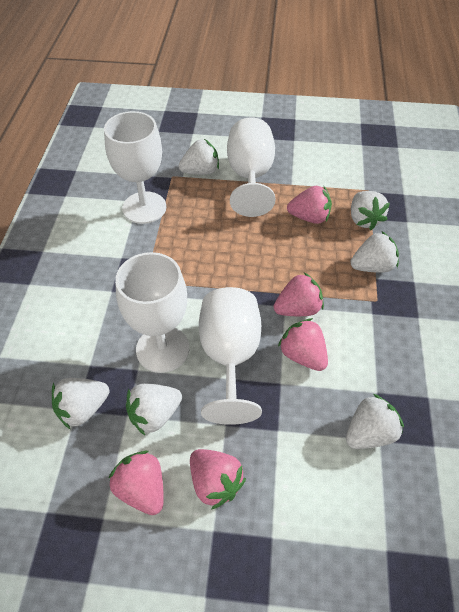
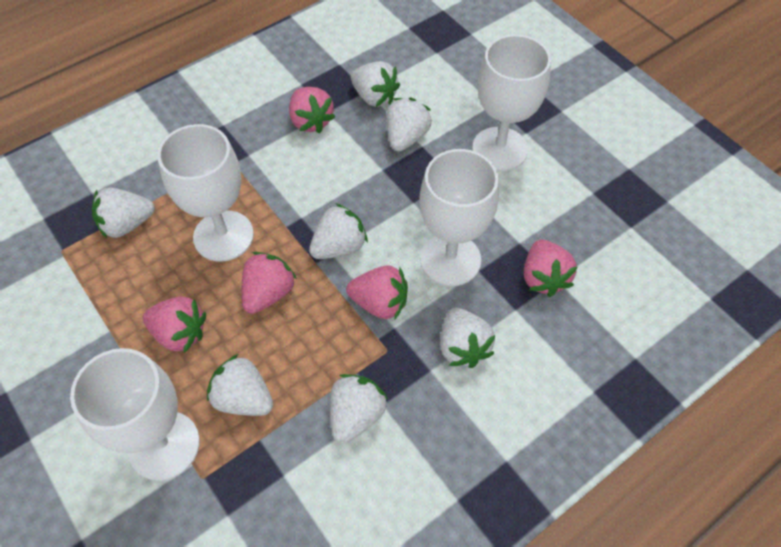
white strawberry: [52,378,109,429] [126,384,182,435] [179,139,219,175] [346,394,404,449] [350,232,399,273] [351,191,390,230] = 6 -> [92,187,154,239] [207,354,273,416] [309,203,368,259] [330,374,388,444] [351,61,400,107] [387,98,432,152] [440,308,495,368] = 7

